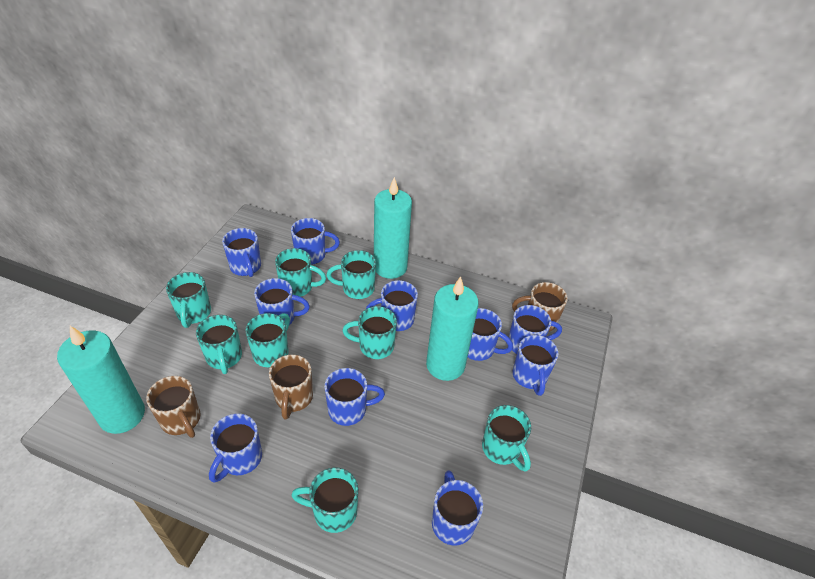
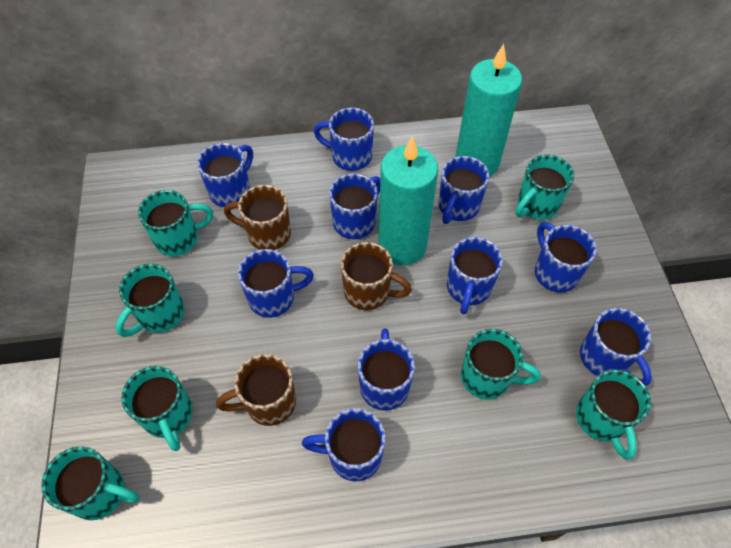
turquoise candle: [57,326,145,434] [374,177,412,279] [426,276,479,381] = 3 -> [378,136,438,265] [455,44,522,177] = 2
turquoise mug: [166,272,211,328] [196,315,242,374] [245,313,290,367] [275,248,326,297] [291,467,358,533] [326,250,376,299] [342,306,397,359] [482,405,531,472] = 8 -> [41,446,140,521] [116,263,184,337] [121,366,193,451] [138,190,213,256] [461,329,541,400] [515,155,574,220] [576,369,651,459] = 7

